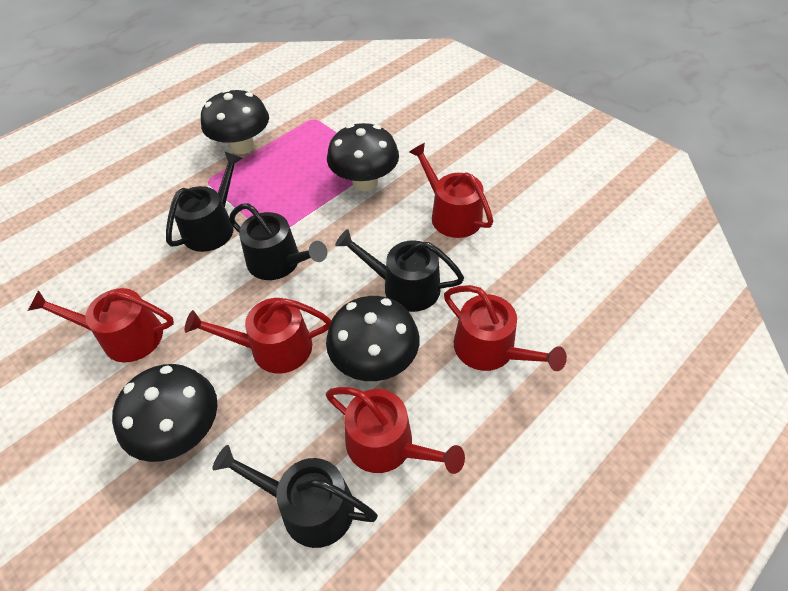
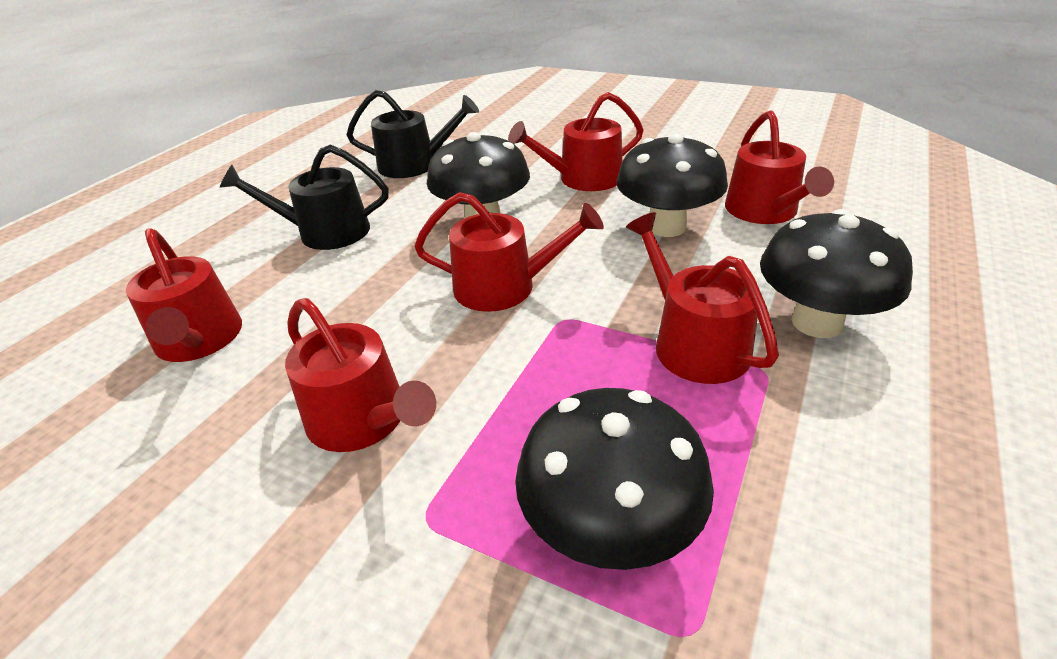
black watering can: [166,152,242,252] [212,445,378,548] [229,203,327,280] [335,229,464,312] = 4 -> [220,145,389,250] [347,90,479,178] = 2
red watering can: [28,288,174,363] [185,298,332,373] [326,387,465,474] [409,143,493,238] [444,285,567,371] = 5 -> [126,228,242,362] [285,298,436,452] [414,192,604,312] [508,92,644,191] [626,212,779,384] [725,110,834,224] = 6

